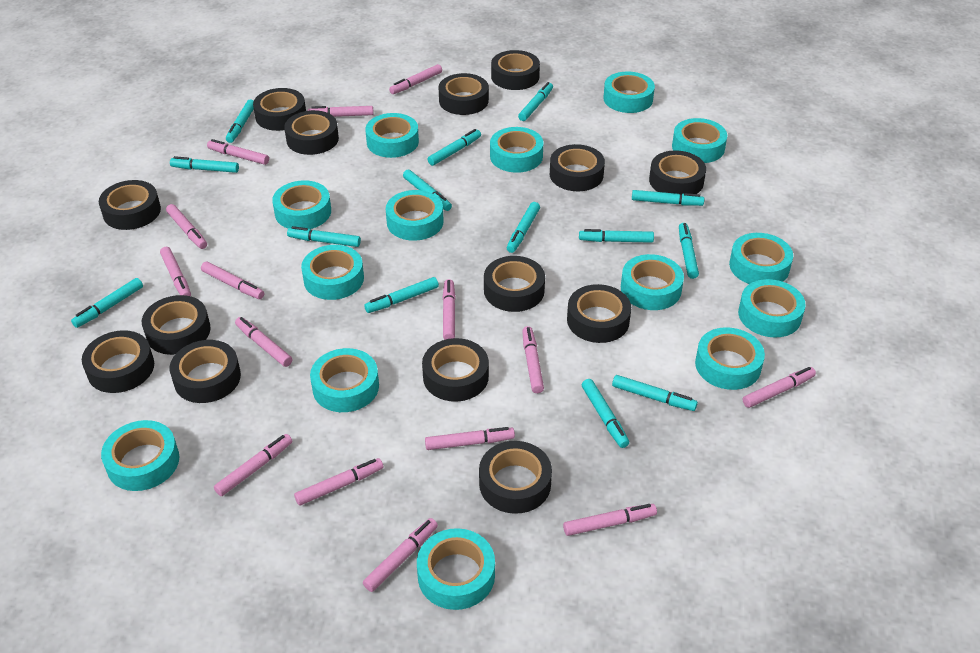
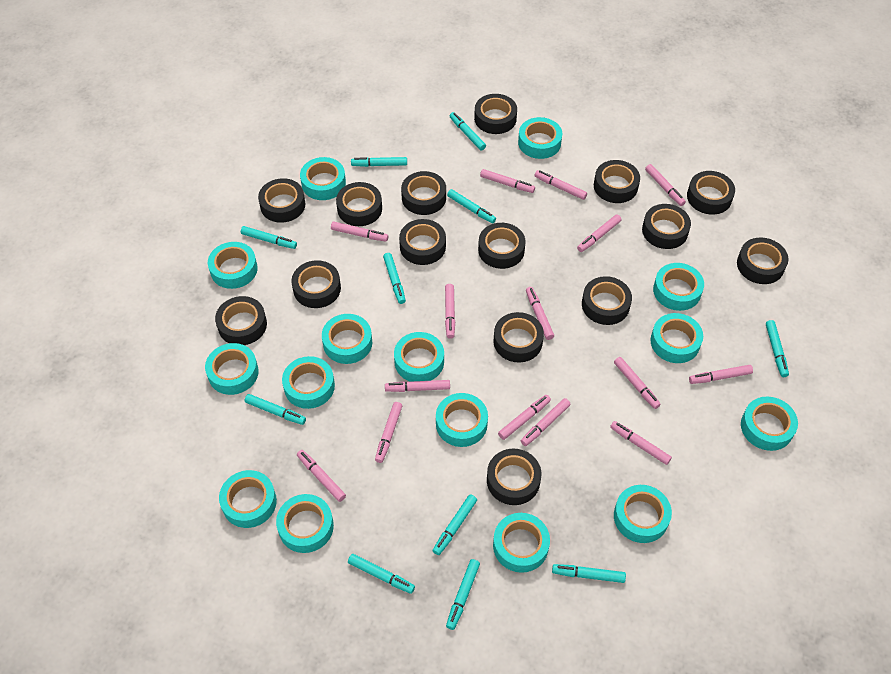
black tape: [82,330,154,393] [99,180,161,230] [142,295,211,355] [170,340,241,403] [253,88,306,131] [284,110,339,155] [422,338,489,402] [439,73,489,115] [479,441,552,514] [484,256,545,312] [491,50,540,90] [550,144,605,191] [567,284,631,343] [649,150,706,195] = 14 -> [215,296,267,345] [258,178,305,223] [291,260,341,308] [336,182,382,226] [399,219,446,265] [401,171,446,215] [474,94,517,134] [478,223,526,269] [487,449,541,505] [494,312,544,363] [582,276,632,325] [594,160,640,203] [642,204,691,249] [687,171,735,215] [737,237,789,284] = 15
turquoise marker: [71,278,143,328] [170,156,239,173] [226,99,254,143] [287,226,361,247] [364,277,439,313] [403,170,452,211] [427,129,481,166] [507,202,540,253] [518,82,553,121] [579,229,654,243] [582,379,629,448] [612,375,698,411] [632,190,704,206] [679,223,699,279] = 14 -> [241,226,297,249] [245,394,306,425] [348,554,415,594] [351,157,407,167] [383,253,406,304] [433,494,477,555] [446,559,480,630] [447,189,496,223] [450,112,486,150] [552,564,626,583] [766,320,789,377] = 11
turquoise tape: [101,420,179,491] [272,180,331,229] [301,245,364,300] [310,348,379,412] [365,113,419,158] [386,190,444,241] [417,528,495,610] [490,127,543,173] [603,72,655,113] [621,254,684,310] [672,118,727,163] [695,327,765,390] [729,233,793,284] [738,279,806,337] = 14 -> [205,343,259,395] [208,242,258,289] [219,470,277,528] [276,494,334,553] [282,356,335,409] [300,157,346,200] [322,314,372,364] [394,332,444,382] [436,393,488,447] [493,513,550,573] [518,117,562,159] [614,485,672,543] [650,313,703,363] [653,263,704,311] [741,397,798,451] = 15

